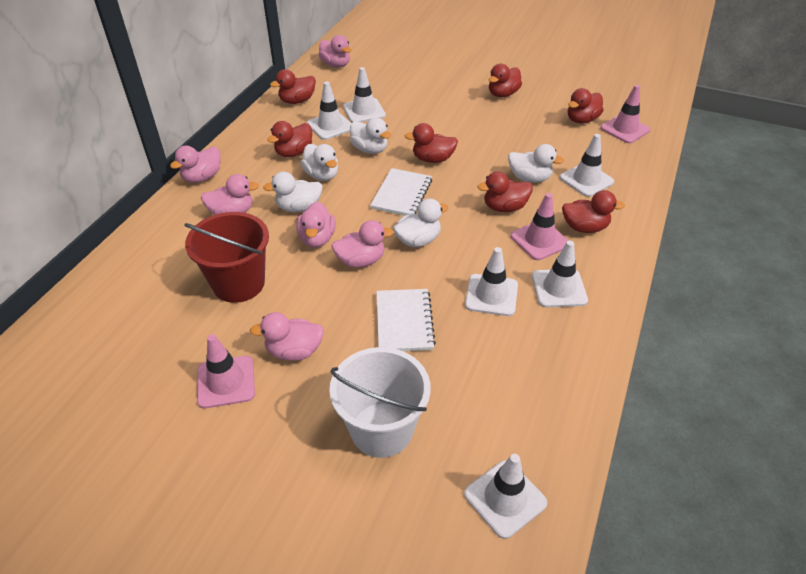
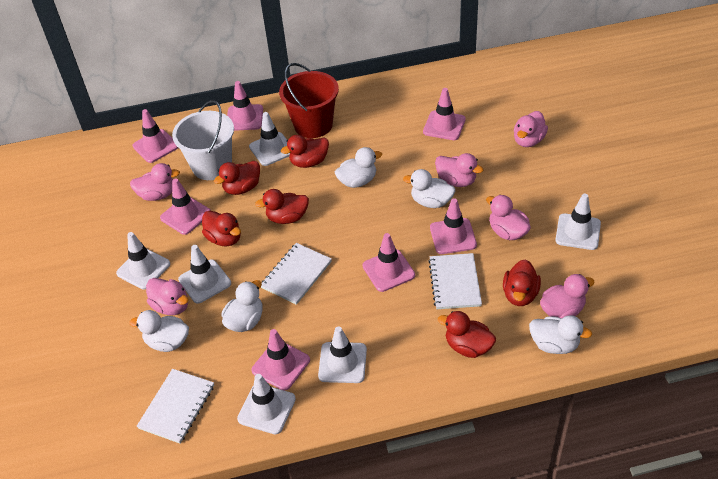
pink traffic cone: [197,334,255,408] [510,193,569,260] [600,85,650,143] = 3 -> [133,109,178,163] [160,178,211,235] [227,81,263,131] [251,329,310,390] [362,233,415,292] [423,88,466,140] [430,198,477,254] = 7
red duck: [267,121,312,157] [270,69,316,104] [405,123,458,163] [477,171,533,212] [489,64,522,97] [562,190,625,233] [568,88,603,123] = 7 -> [202,211,241,246] [214,161,260,195] [255,189,309,224] [281,135,329,168] [438,311,496,358] [503,259,541,306] = 6
white notebook: [370,168,432,216] [376,289,436,351] = 2 -> [136,369,214,444] [261,243,332,305] [428,253,482,309] = 3

